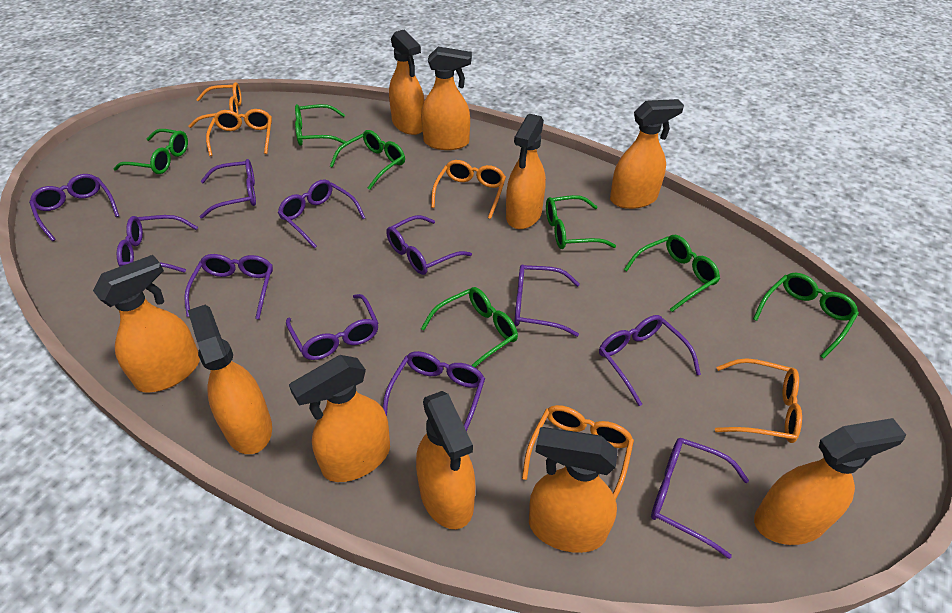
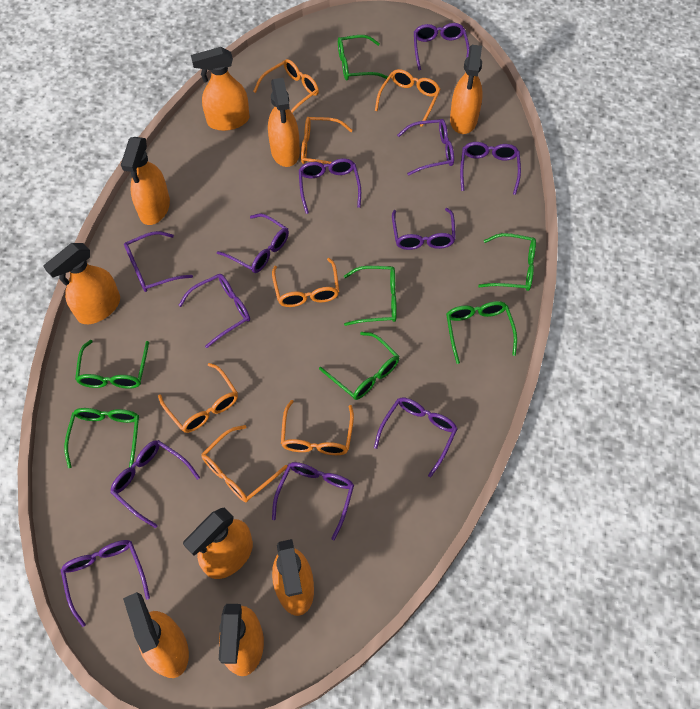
orange glasses: [188,82,242,128] [206,109,272,156] [431,160,506,219] [522,405,634,500] [715,358,802,443] = 5 -> [158,363,238,433] [202,425,287,503] [253,59,319,113] [272,258,339,307] [281,400,354,455] [301,117,353,164] [375,69,441,127] = 7
orange spray bottle: [93,255,200,393] [188,305,272,454] [289,355,390,482] [389,30,424,135] [416,391,475,529] [421,47,472,150] [506,114,546,229] [529,427,618,553] [610,99,684,209] [754,418,906,545] = 10 -> [43,243,120,324] [121,137,170,225] [123,592,189,678] [183,508,253,579] [191,47,249,131] [219,604,264,676] [268,78,300,167] [272,539,314,616] [450,45,483,134] = 9
purple glasses: [29,174,119,241] [117,215,198,273] [184,254,273,319] [200,159,256,219] [278,179,365,249] [286,294,378,360] [383,351,485,431] [386,215,472,275] [514,264,580,337] [599,315,701,406] [651,438,749,559] = 11 -> [61,540,150,627] [110,440,200,528] [124,231,193,292] [178,274,250,348] [217,213,289,273] [272,462,354,541] [299,158,361,214] [374,397,458,477] [392,208,456,250] [397,119,454,176] [414,23,470,70] [460,142,521,195] = 12

